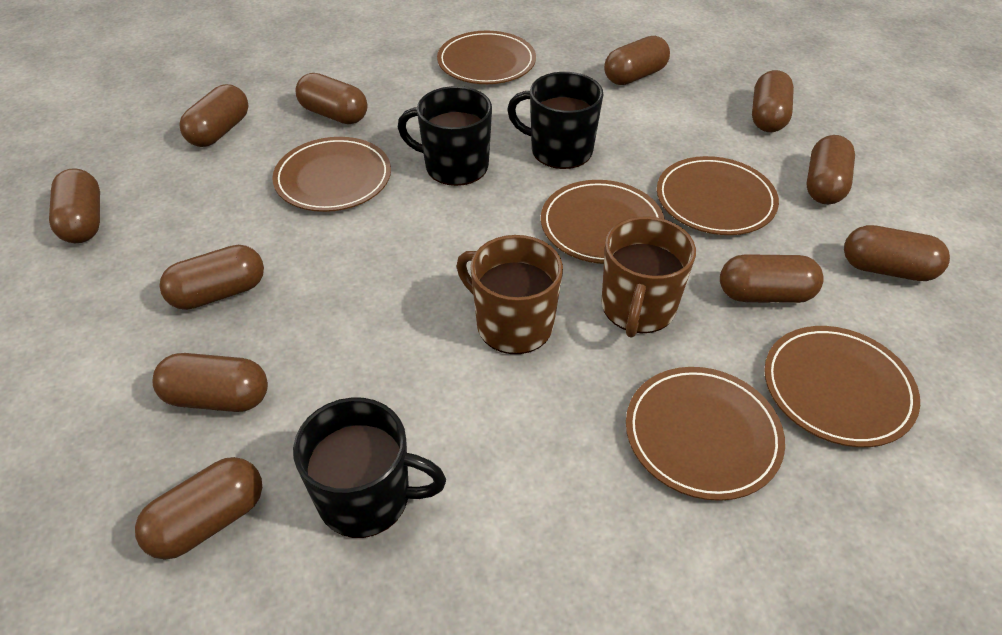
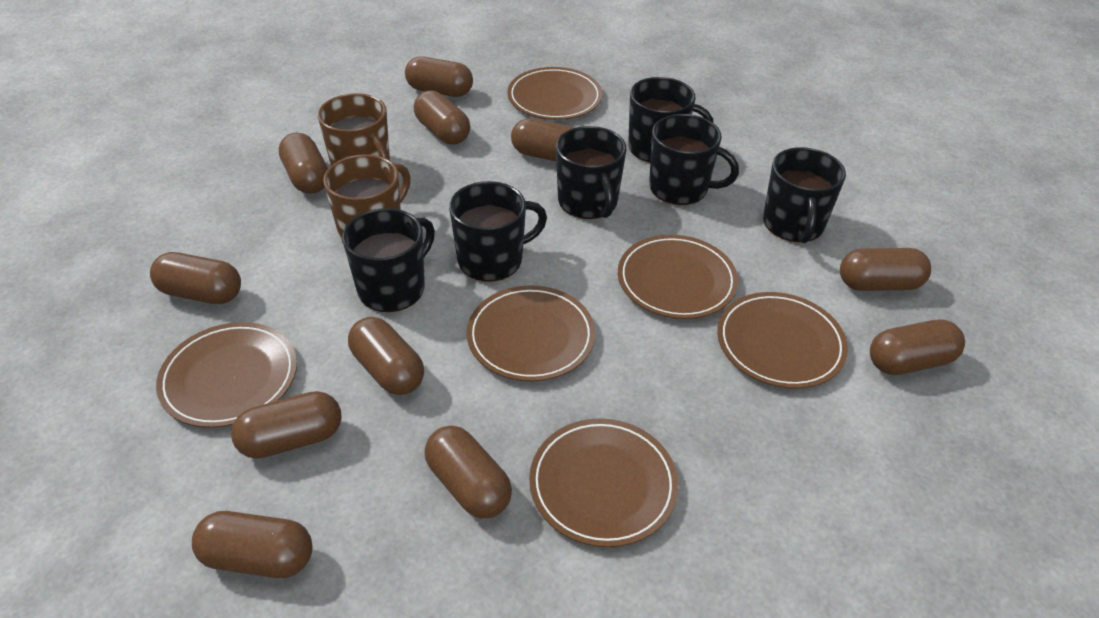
black mug: [293,397,446,538] [398,86,492,186] [507,72,603,169] = 3 -> [342,208,435,312] [449,181,547,281] [556,126,626,219] [628,77,713,163] [649,114,739,205] [763,147,846,243] = 6

